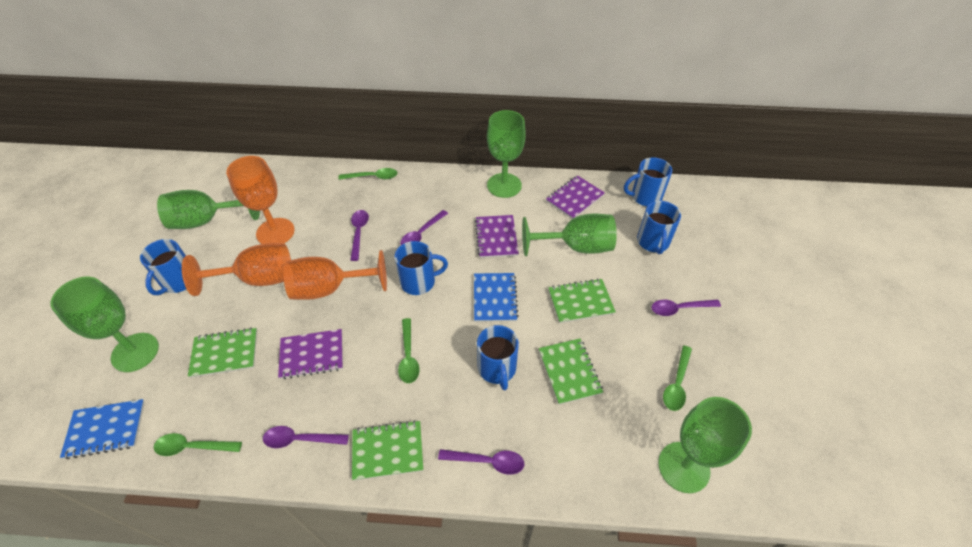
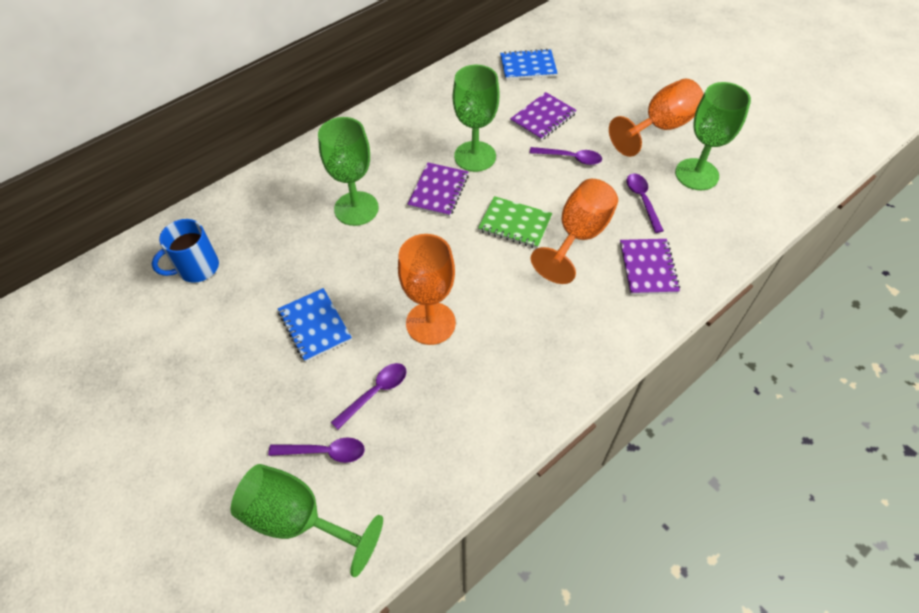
blue mug: [140,239,186,295] [395,241,448,295] [477,325,519,391] [624,157,672,206] [637,201,681,254] = 5 -> [151,219,219,283] = 1
green goblet: [50,277,159,372] [157,190,260,229] [487,110,526,198] [522,214,617,256] [658,397,752,493] = 5 -> [231,464,383,577] [318,117,379,226] [453,65,500,172] [675,82,751,190] = 4
green notebook: [188,328,257,378] [352,420,423,481] [539,339,603,405] [548,278,616,323] = 4 -> [478,196,552,248] = 1
green spoon: [154,433,242,456] [338,168,397,180] [398,318,420,383] [663,346,692,411] = 4 -> none = 0
purple spoon: [263,426,349,448] [350,210,369,261] [400,210,448,245] [438,449,525,475] [652,300,721,316] = 5 -> [268,437,365,463] [331,363,407,430] [530,147,602,165] [627,174,664,233] = 4

